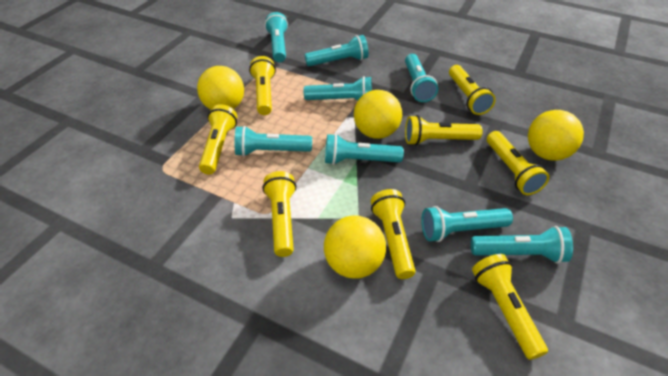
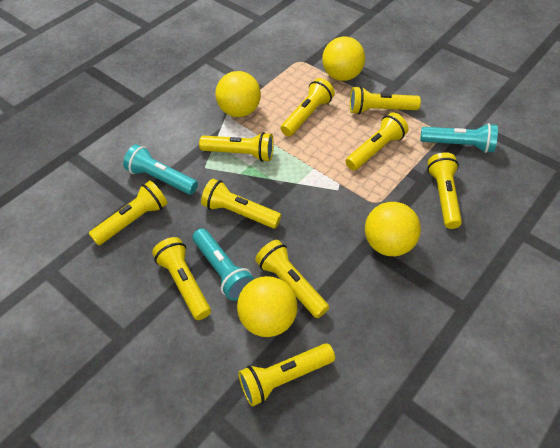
turquoise flashlight: [235,126,312,156] [265,12,288,62] [304,76,372,100] [305,35,369,66] [325,134,404,165] [405,54,438,102] [421,206,513,242] [471,226,573,263] = 8 -> [123,144,198,195] [192,228,254,301] [420,123,498,153] = 3
yellow flashlight: [199,104,237,174] [249,56,276,115] [263,171,296,257] [371,189,416,279] [405,115,483,145] [449,65,496,115] [472,254,548,360] [487,131,549,195] = 8 -> [89,181,168,246] [152,237,211,320] [199,132,274,162] [201,179,281,228] [238,343,335,406] [255,240,329,318] [281,78,335,136] [345,112,408,170] [350,86,421,114] [427,152,462,229] = 10

